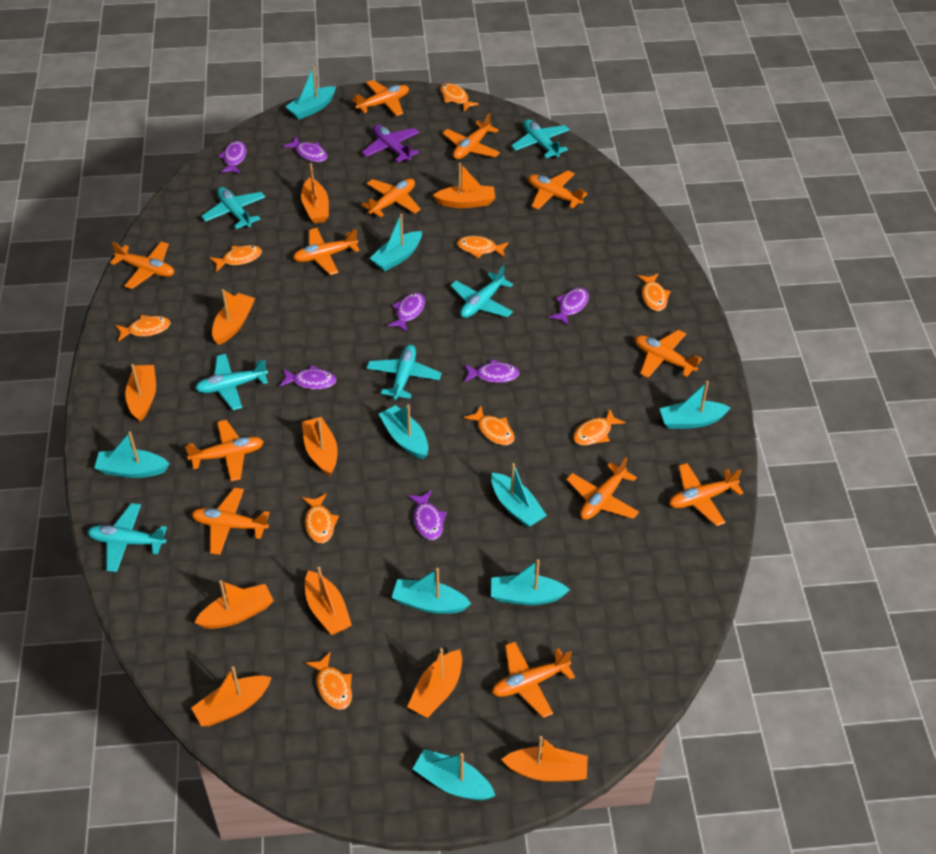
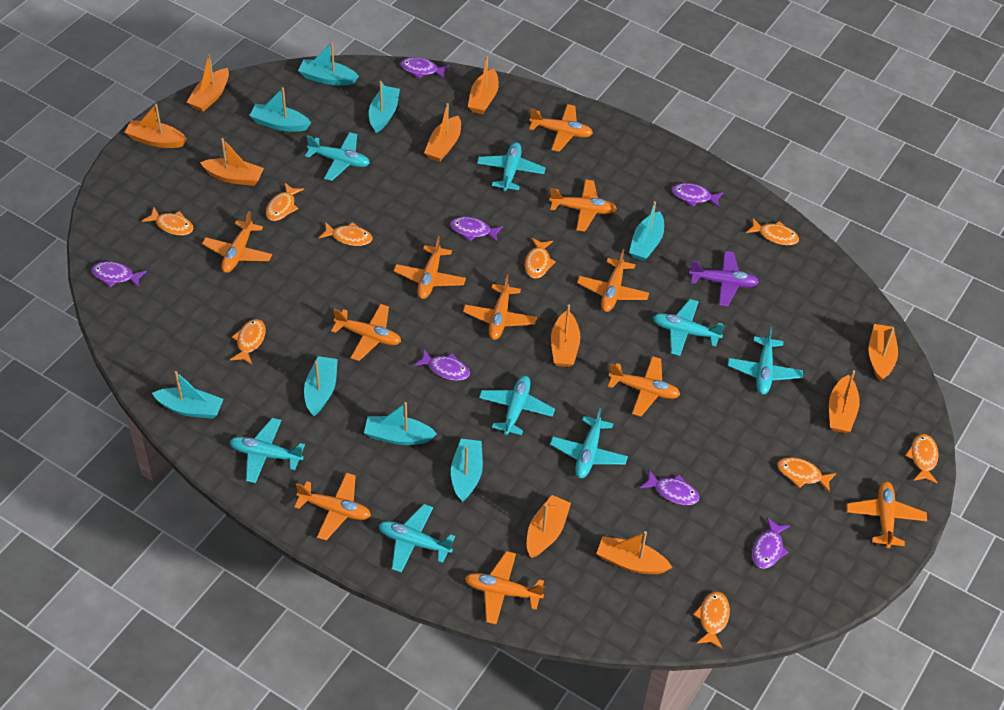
orange plane: [110,241,174,289] [185,420,264,481] [191,487,270,555] [293,228,359,275] [352,80,409,116] [361,178,421,217] [443,113,500,159] [492,642,575,718] [528,171,588,210] [566,457,639,520] [635,330,702,378] [669,463,744,526] = 12 -> [202,211,272,273] [294,473,371,540] [331,304,401,361] [394,236,466,299] [463,274,537,340] [465,551,545,624] [529,104,593,152] [549,179,617,232] [577,249,649,312] [608,356,680,416] [847,481,927,548] = 11
turquoise boat: [94,431,170,478] [285,66,336,119] [370,213,422,271] [379,404,428,459] [392,568,471,614] [413,749,496,800] [491,463,547,528] [491,559,570,605] [660,381,731,429] = 9 -> [152,371,223,419] [249,87,311,132] [298,41,359,86] [304,356,338,416] [364,402,437,445] [369,81,400,133] [451,439,483,502] [629,201,664,261] = 8
turquoise plane: [87,503,167,572] [195,354,268,410] [201,187,265,229] [367,345,442,400] [450,265,513,318] [511,119,569,159] = 6 -> [230,418,305,483] [305,132,370,181] [379,504,455,572] [477,142,546,191] [479,376,555,435] [550,408,628,478] [653,299,725,356] [728,327,803,395] = 8

